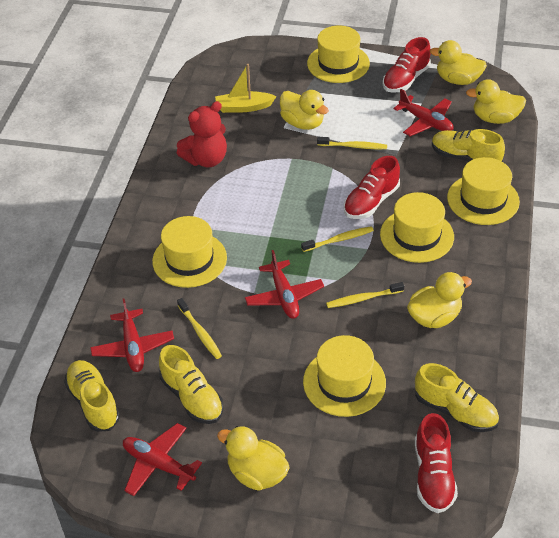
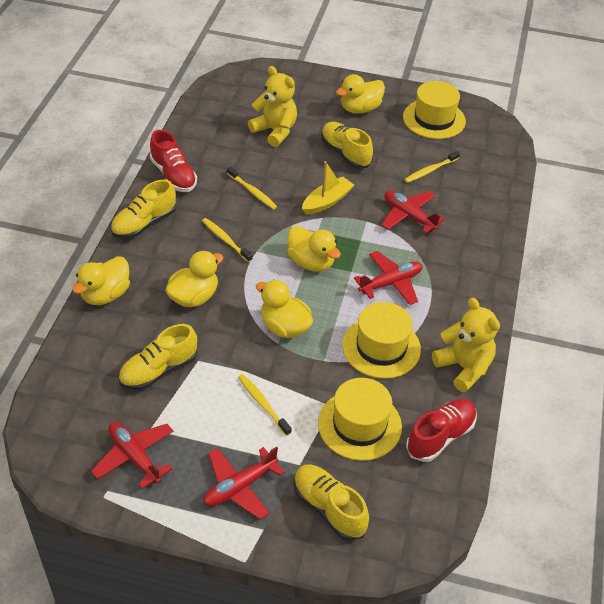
red shoe: [344,156,400,219] [383,37,431,93] [415,413,458,513] = 3 -> [150,130,197,192] [406,399,477,462] = 2
red teddy bear: [177,101,227,168] = 1 -> none = 0
yellow hat: [152,216,227,288] [303,335,386,417] [307,25,370,83] [380,192,454,263] [447,157,520,225] = 5 -> [318,378,402,461] [342,302,421,379] [403,81,466,139] = 3
yellow teddy bear: none = 0 -> [248,66,297,147] [432,298,500,392] = 2

